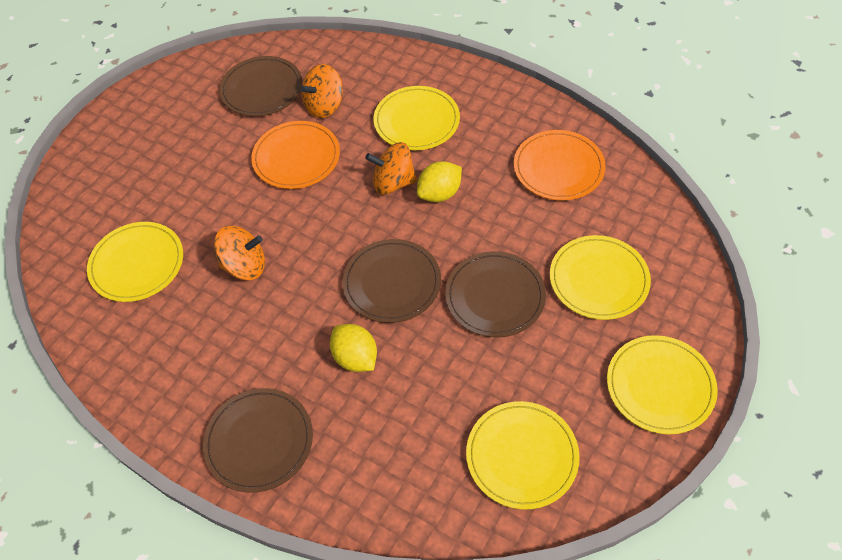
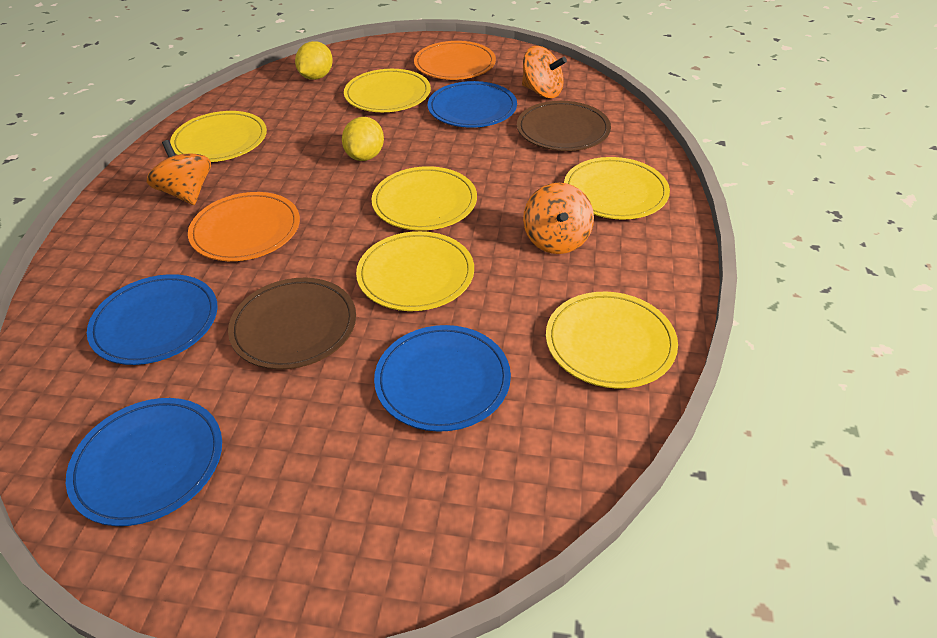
blue plate: none = 0 -> [66,398,222,526] [87,274,218,365] [374,325,511,432] [428,81,517,128] = 4
brown plate: [203,388,313,493] [219,56,303,117] [343,239,441,323] [445,251,546,337] = 4 -> [228,278,356,369] [517,101,611,151] = 2
yellow plate: [87,222,183,302] [374,86,460,150] [466,401,580,509] [550,235,651,320] [607,335,718,434] = 5 -> [170,111,267,162] [344,69,431,112] [356,231,474,311] [372,166,477,231] [546,292,678,389] [564,157,670,220] = 6

